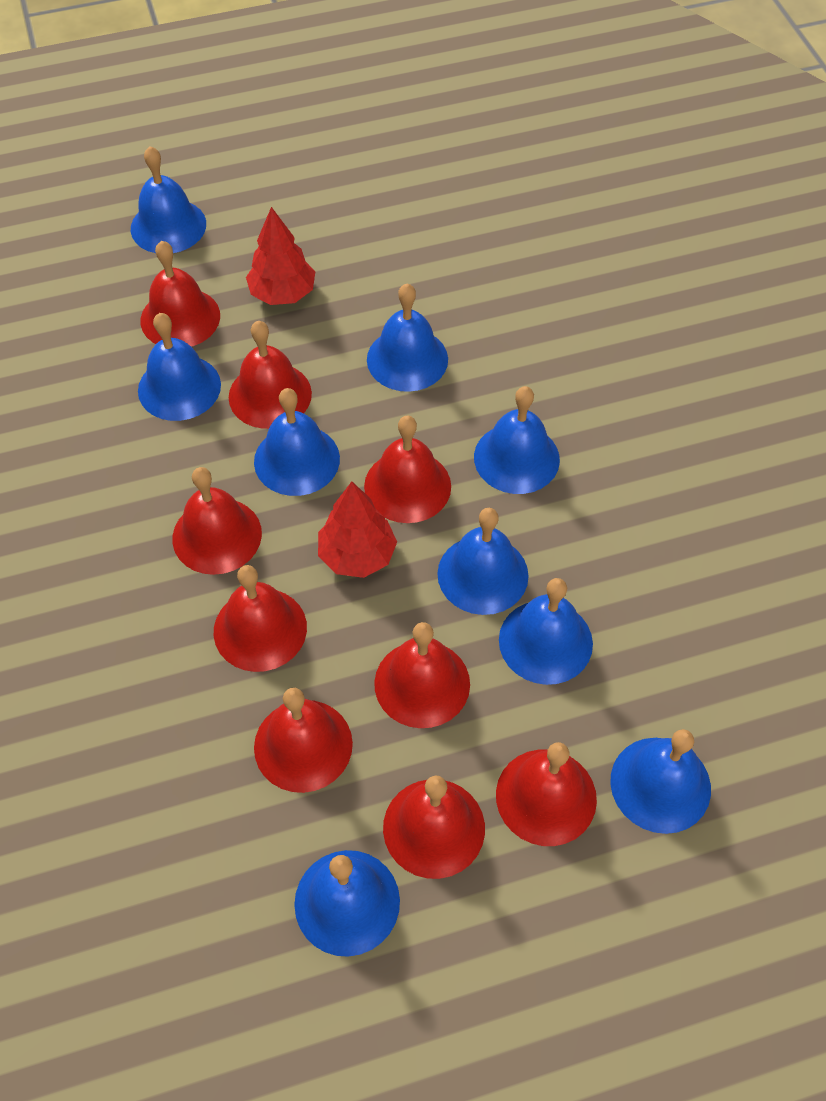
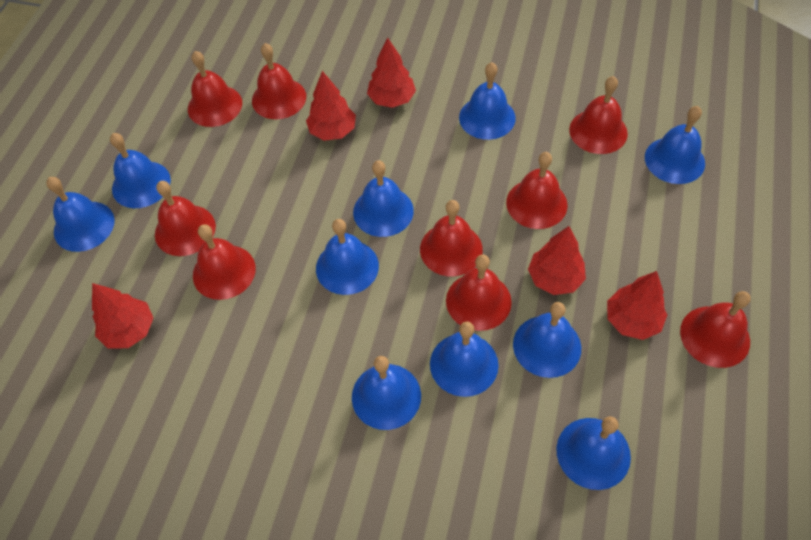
blue bell: [131,146,206,253] [138,313,221,421] [254,388,340,496] [294,850,400,957] [367,284,448,392] [437,508,529,615] [474,386,560,494] [499,578,593,685] [610,729,711,834] = 9 -> [46,177,115,252] [110,133,171,208] [316,219,379,295] [352,356,421,430] [353,160,414,237] [430,322,499,397] [459,62,516,140] [513,302,581,378] [557,416,631,490] [645,106,705,184] = 10
red tree: [246,207,315,305] [318,481,397,578] = 2 -> [92,283,153,348] [306,71,356,141] [367,37,416,108] [528,226,586,295] [607,271,667,340] = 5

